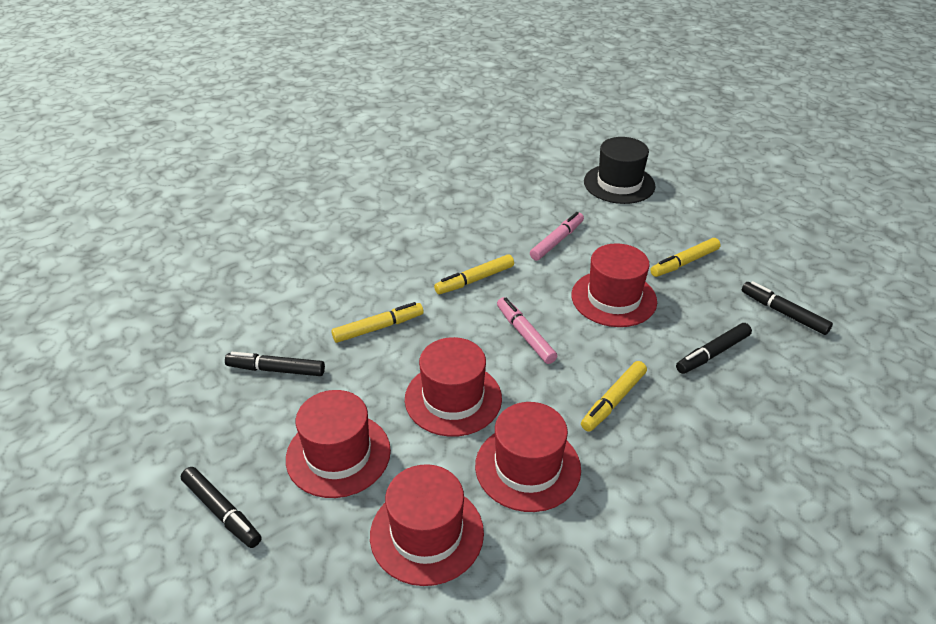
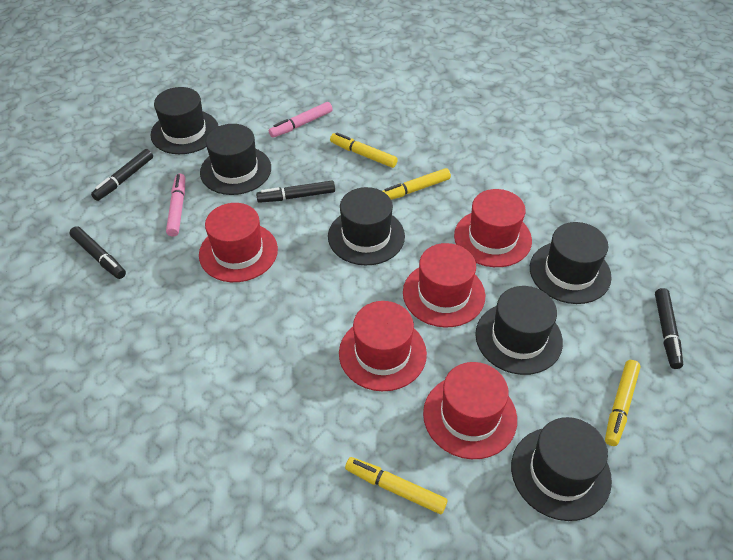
black hat: [584,137,656,204] = 1 -> [150,87,219,154] [200,124,271,195] [328,187,405,266] [475,286,563,375] [511,417,612,521] [530,222,612,304] = 6

